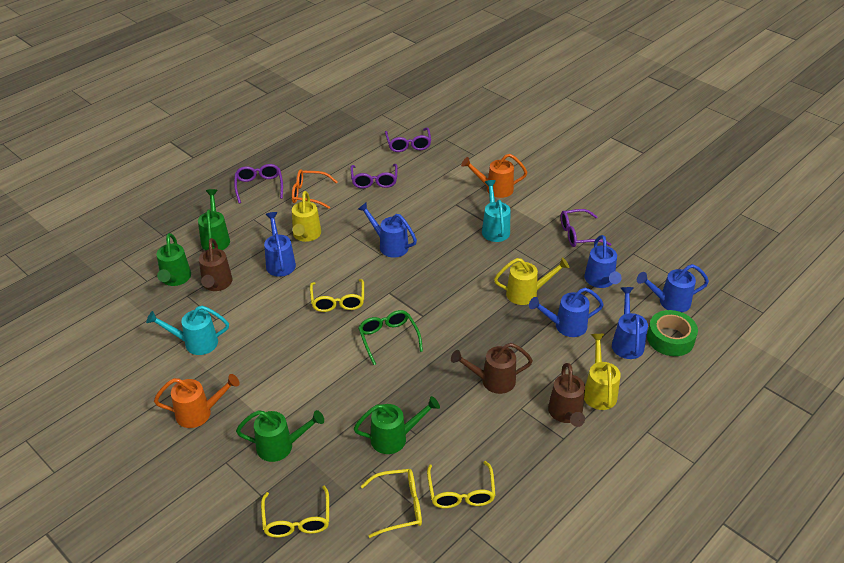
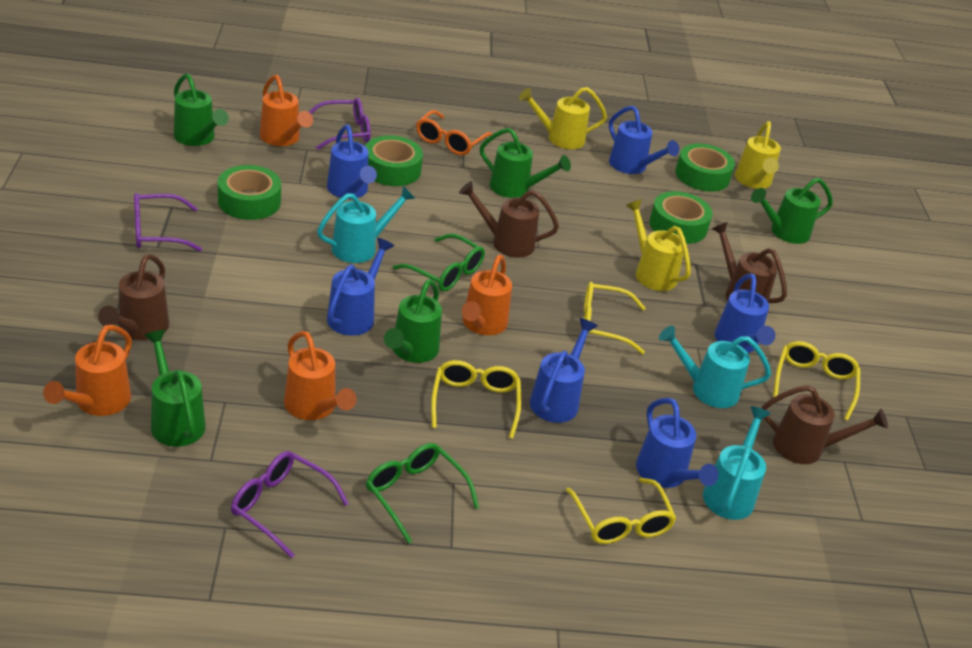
brown watering can: [199,238,232,291] [451,343,533,394] [548,363,585,427] = 3 -> [98,254,169,340] [459,181,559,258] [711,222,787,303] [762,385,888,464] = 4
green glasses: [358,310,423,365] = 1 -> [366,443,479,544] [393,234,485,291] = 2
green tape: [647,310,698,356] = 1 -> [218,165,281,220] [365,135,423,186] [649,191,713,244] [675,144,735,192] = 4
green watering can: [157,233,191,286] [198,189,230,250] [236,410,324,462] [354,396,440,454] = 4 -> [144,330,206,447] [174,73,229,146] [384,279,442,363] [480,128,571,198] [751,178,833,244] = 5
orange watering can: [154,374,240,428] [461,154,527,198] = 2 -> [43,325,132,416] [260,75,313,146] [284,331,357,420] [462,255,512,335] = 4
purple glasses: [234,164,283,203] [350,164,398,189] [385,128,431,152] [561,209,612,247] = 4 -> [134,193,202,251] [231,451,349,558] [309,98,371,150] = 3
turquoise watering can: [146,306,229,355] [482,180,510,242] = 2 -> [317,186,416,263] [659,326,771,408] [703,406,771,520] = 3

